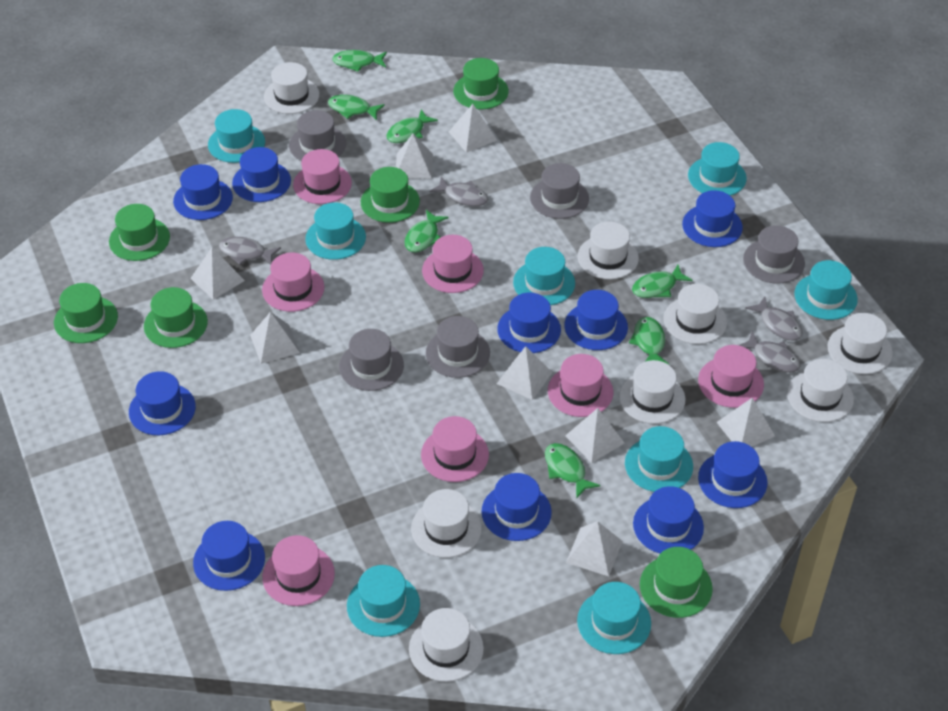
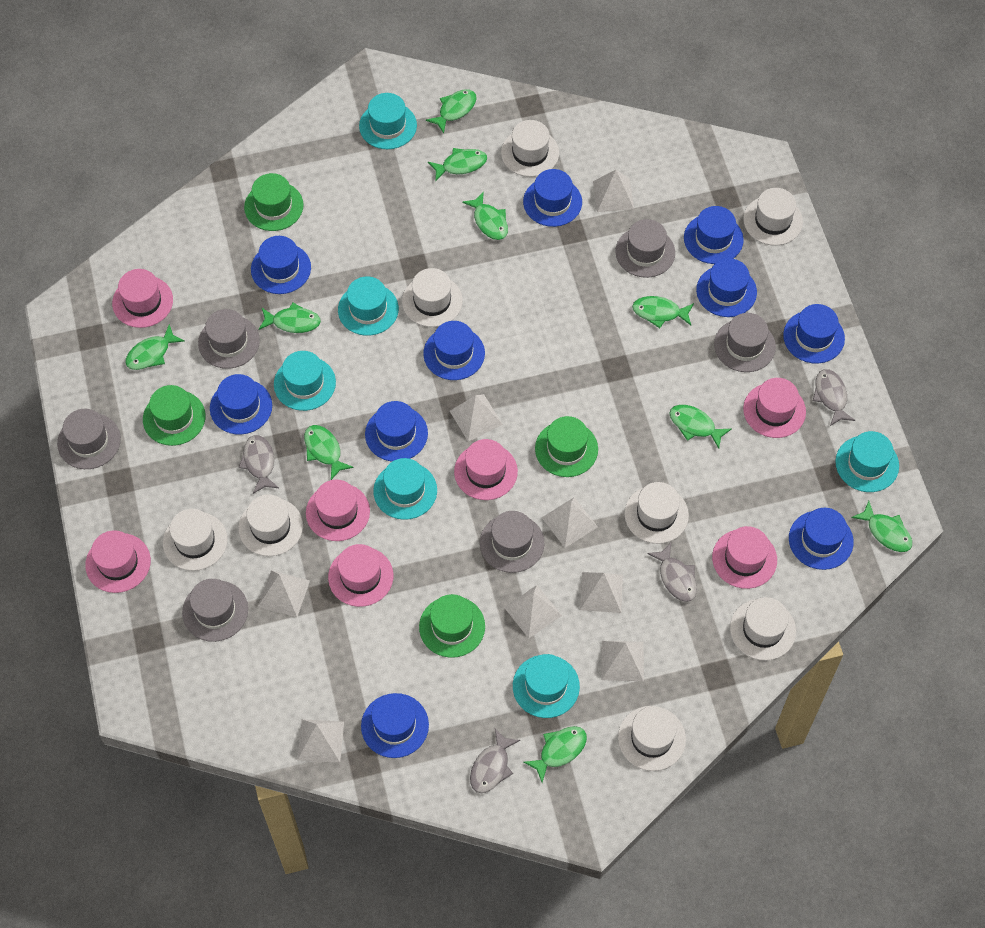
green fish: [328,95,385,120] [332,50,387,72] [386,109,438,143] [404,210,449,253] [545,443,600,499] [629,317,669,365] [632,265,693,298] = 7 -> [125,324,185,370] [258,303,321,333] [304,425,354,480] [426,89,477,134] [428,148,487,182] [462,191,508,240] [524,726,587,782] [632,296,694,328] [669,405,732,449] [851,501,912,552] = 10
green hat: [54,283,118,343] [109,204,170,261] [144,287,208,348] [361,167,420,223] [453,58,509,109] [640,547,713,618] = 6 -> [143,385,206,446] [244,173,303,231] [419,594,485,658] [535,416,598,477] = 4
grey hat: [289,110,346,161] [339,329,404,391] [426,316,490,378] [530,163,589,219] [743,225,805,284] = 5 -> [57,409,121,469] [182,579,248,642] [198,309,260,369] [480,511,545,573] [615,219,675,278] [714,313,776,372] = 6
turquoise hat: [208,109,265,163] [305,202,366,260] [347,565,420,637] [513,247,575,305] [577,582,651,654] [625,426,693,492] [688,142,747,196] [794,260,858,320] = 8 -> [274,351,336,411] [338,277,399,336] [359,93,417,149] [373,458,437,520] [513,654,580,718] [835,431,899,492] = 6

